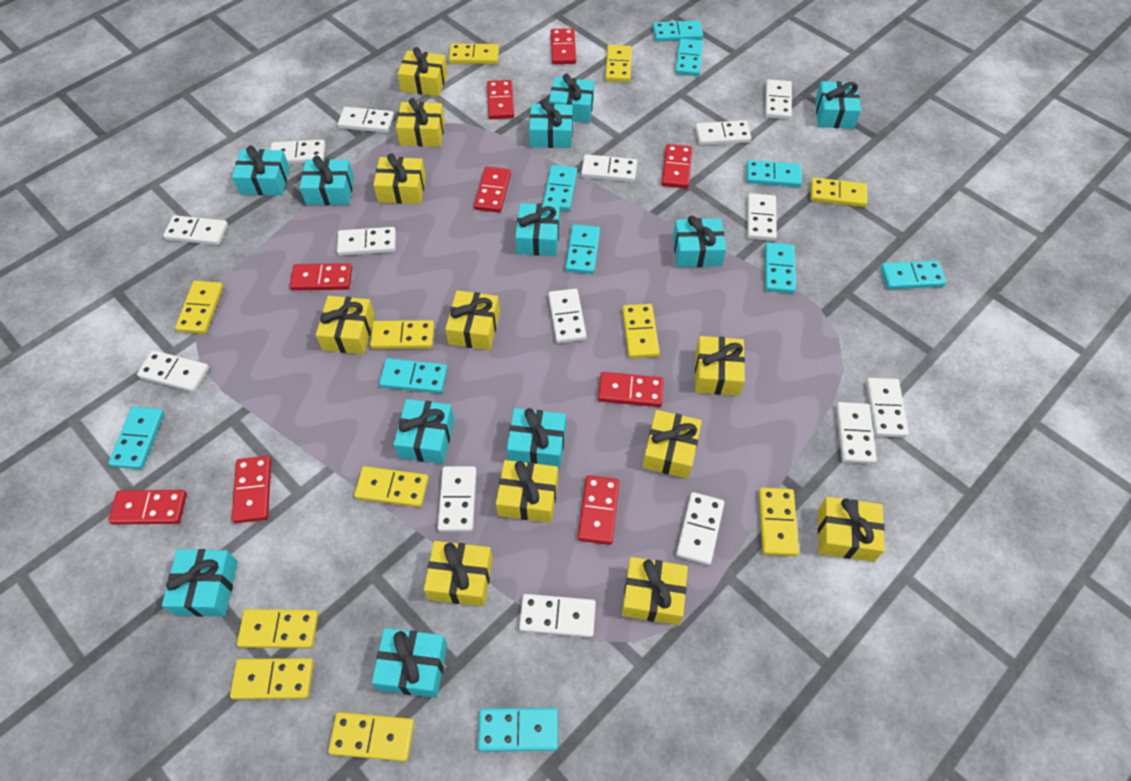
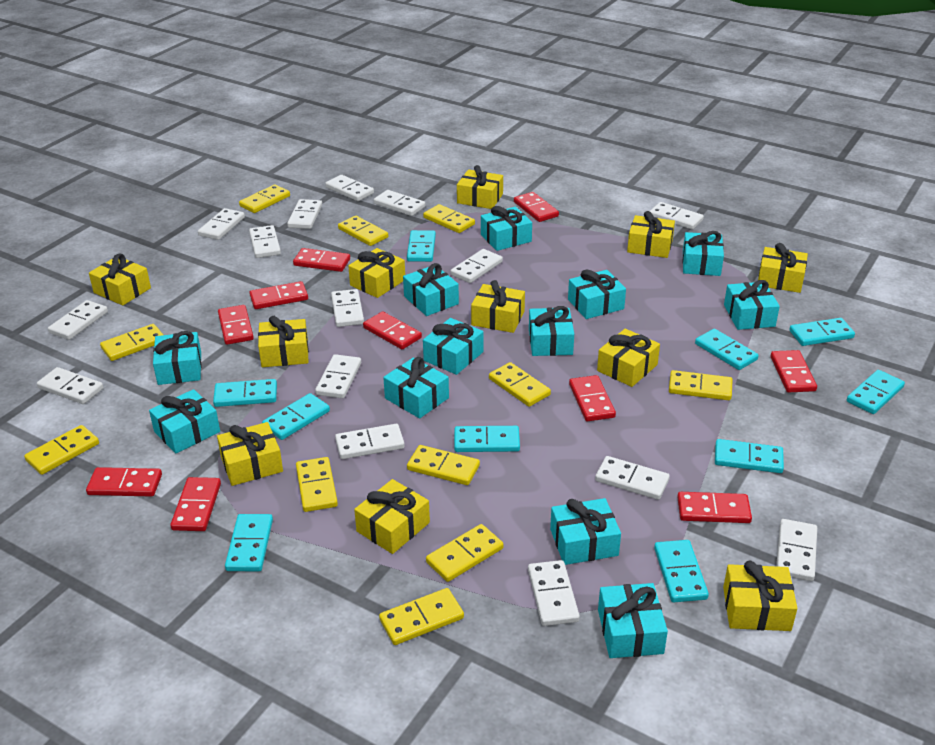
red domino: [108,490,187,525] [232,456,271,523] [289,263,352,290] [474,166,511,213] [487,80,514,119] [551,28,576,64] [578,475,620,545] [598,372,664,407] [661,144,692,189] = 9 -> [86,467,162,497] [170,477,221,531] [218,305,254,345] [249,281,308,309] [293,248,350,272] [363,311,422,349] [514,192,559,222] [569,375,616,421] [677,492,752,523] [771,350,817,392] = 10
turquoise gift: [162,549,238,617] [232,146,290,196] [300,155,354,205] [372,628,447,698] [393,399,454,464] [507,408,566,468] [515,203,560,256] [529,99,573,148] [549,73,594,123] [673,216,726,267] [815,81,861,129] = 11 -> [149,389,220,453] [153,331,202,385] [383,357,449,418] [403,263,459,316] [423,318,483,375] [481,206,532,251] [529,306,574,356] [550,498,621,565] [568,269,626,319] [598,583,668,658] [682,231,724,276] [724,280,780,330] = 12

